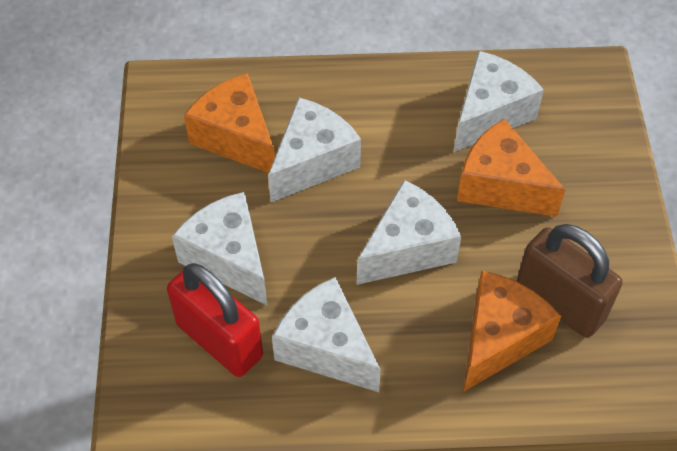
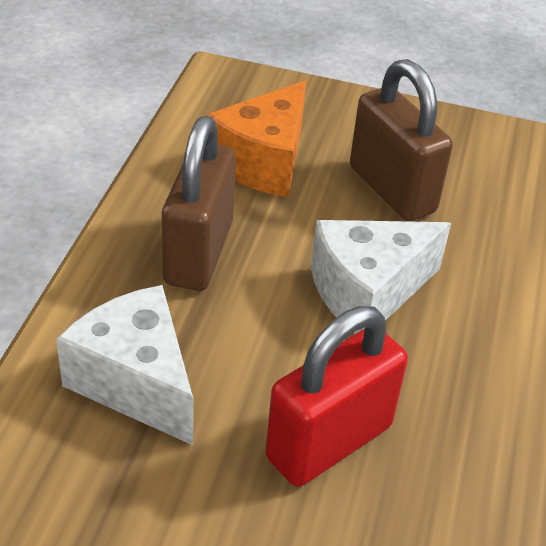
brown padlock: [517,224,623,338] = 1 -> [162,116,236,291] [350,59,453,221] = 2
orange cheese: [184,73,275,173] [457,119,565,217] [463,271,561,392] = 3 -> [207,81,306,197] = 1
white cheese: [172,192,268,306] [268,97,361,202] [272,277,381,392] [357,180,461,285] [454,51,544,152] = 5 -> [56,285,194,445] [311,220,451,334] = 2

